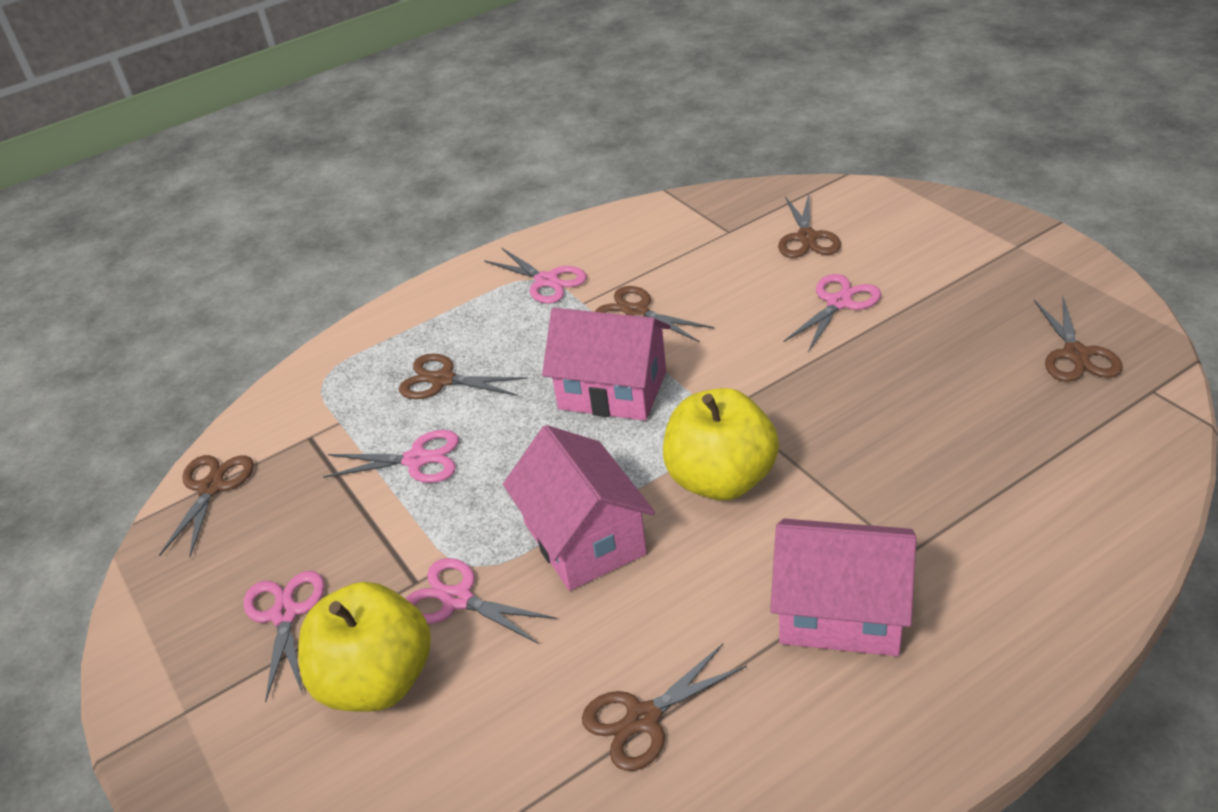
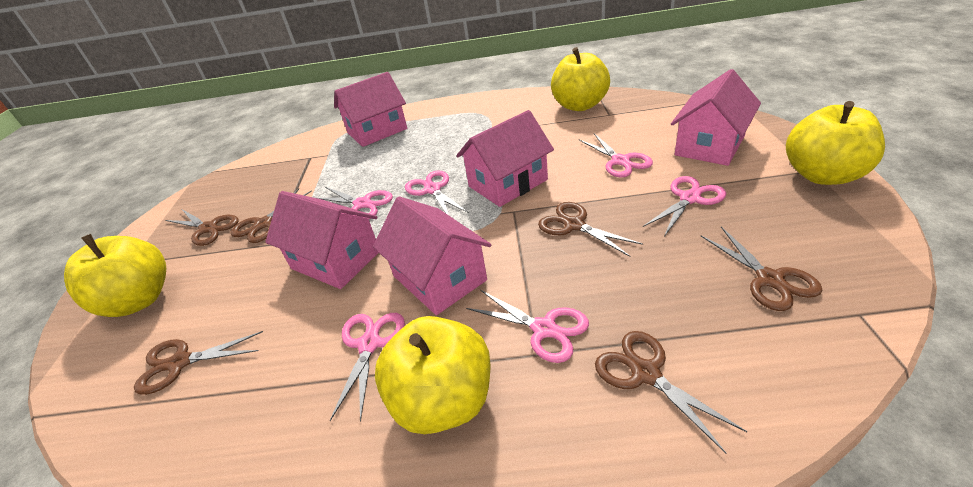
pink house: [503,425,655,591] [542,308,670,421] [770,519,917,656] = 3 -> [265,191,378,289] [334,72,407,147] [373,196,491,315] [456,110,554,207] [671,69,761,166] = 5
pink scissors: [243,571,324,702] [323,430,459,483] [406,558,557,644] [484,247,587,304] [783,274,881,352] = 5 -> [318,186,393,219] [330,313,405,422] [405,170,469,215] [466,290,589,363] [579,133,653,177] [643,176,726,237] = 6
yellow apple: [298,582,431,712] [663,388,779,501] = 2 -> [64,234,166,317] [375,316,491,434] [551,47,610,111] [786,101,885,185] = 4

